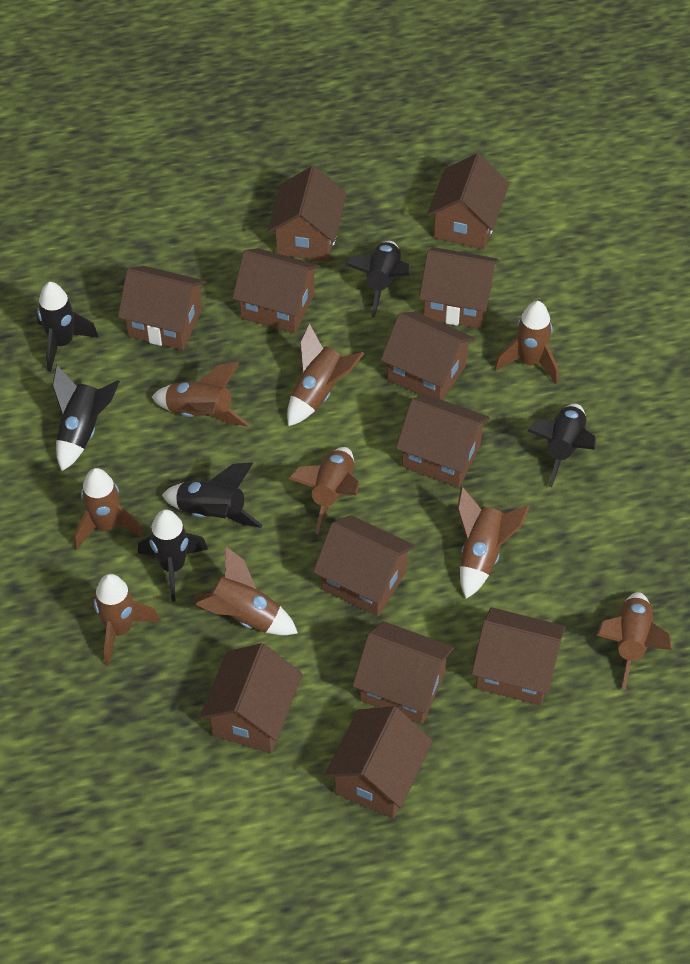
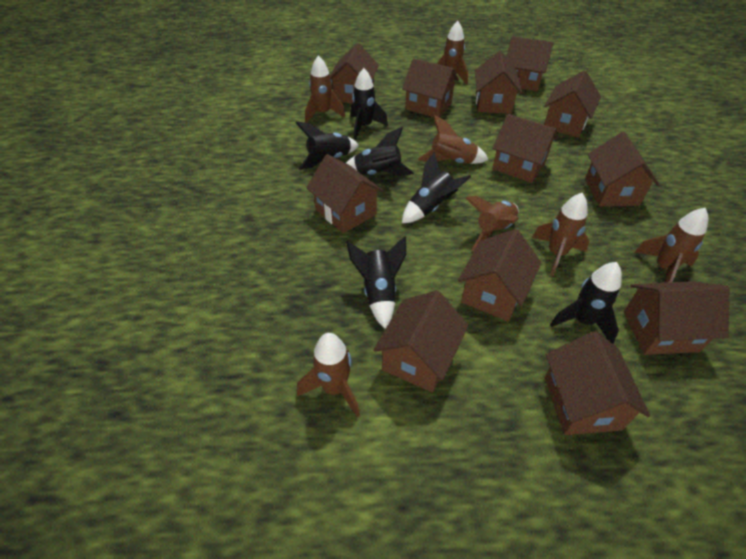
brown rocket: [74,468,144,550] [91,574,160,665] [152,362,249,426] [193,546,298,635] [287,323,364,426] [288,447,360,534] [457,487,530,599] [494,301,559,384] [597,592,672,690] = 9 -> [297,333,360,417] [305,55,345,123] [418,115,488,164] [437,21,468,85] [465,196,519,251] [532,193,590,276] [635,208,709,283] = 7

